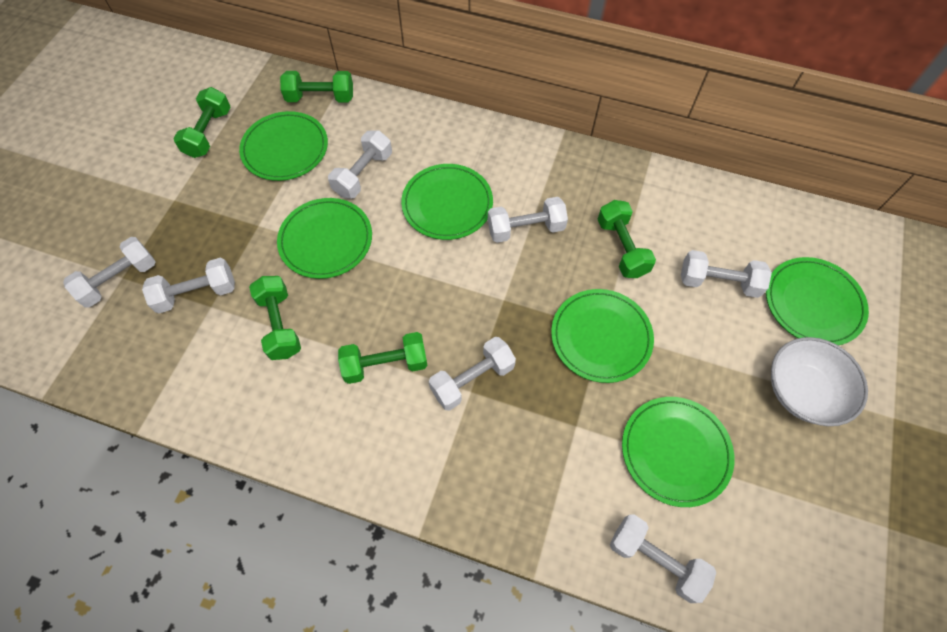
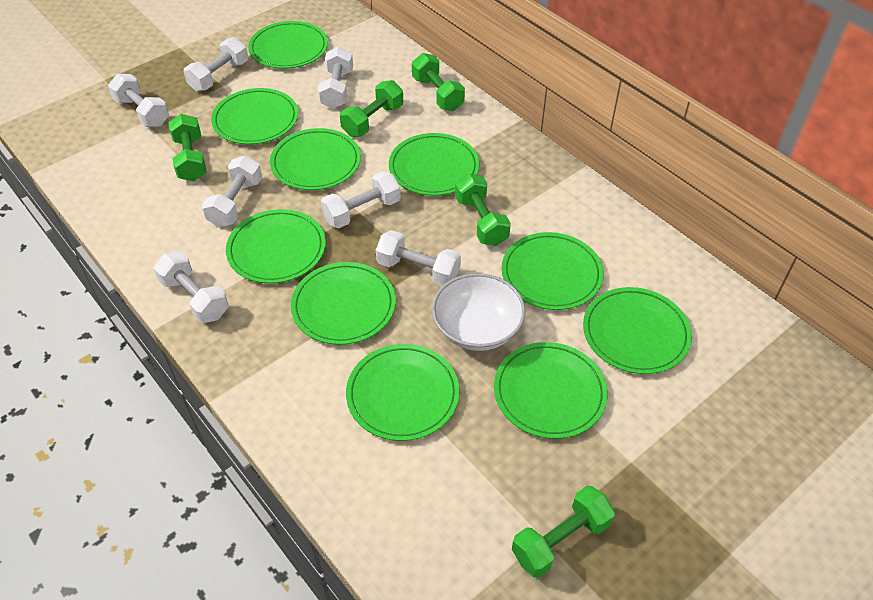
green plate: [239,111,328,181] [277,198,372,279] [401,164,493,240] [551,289,654,383] [622,397,735,507] [766,257,869,345] = 6 -> [211,88,298,144] [226,209,326,283] [248,21,328,69] [270,128,361,190] [291,262,396,345] [346,344,459,441] [389,133,480,196] [494,342,608,439] [502,232,603,310] [583,287,692,374] = 10

